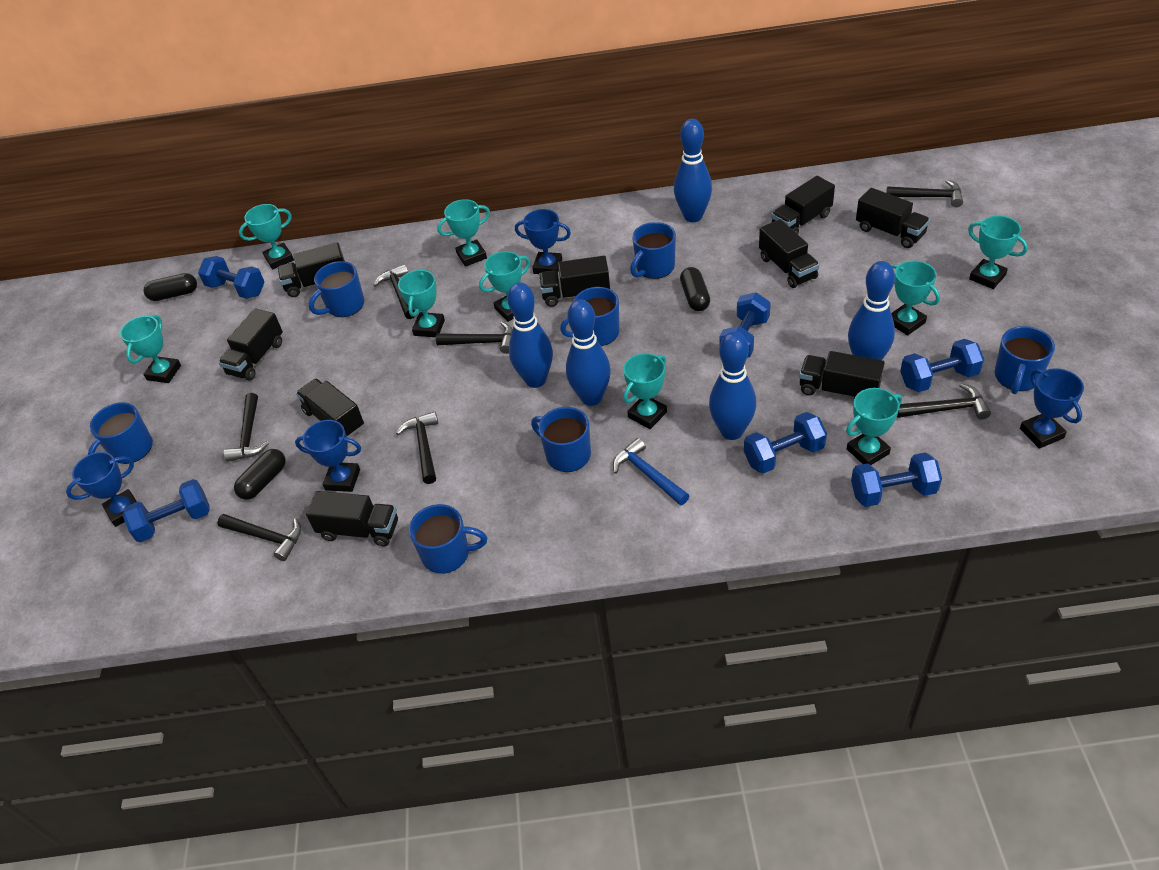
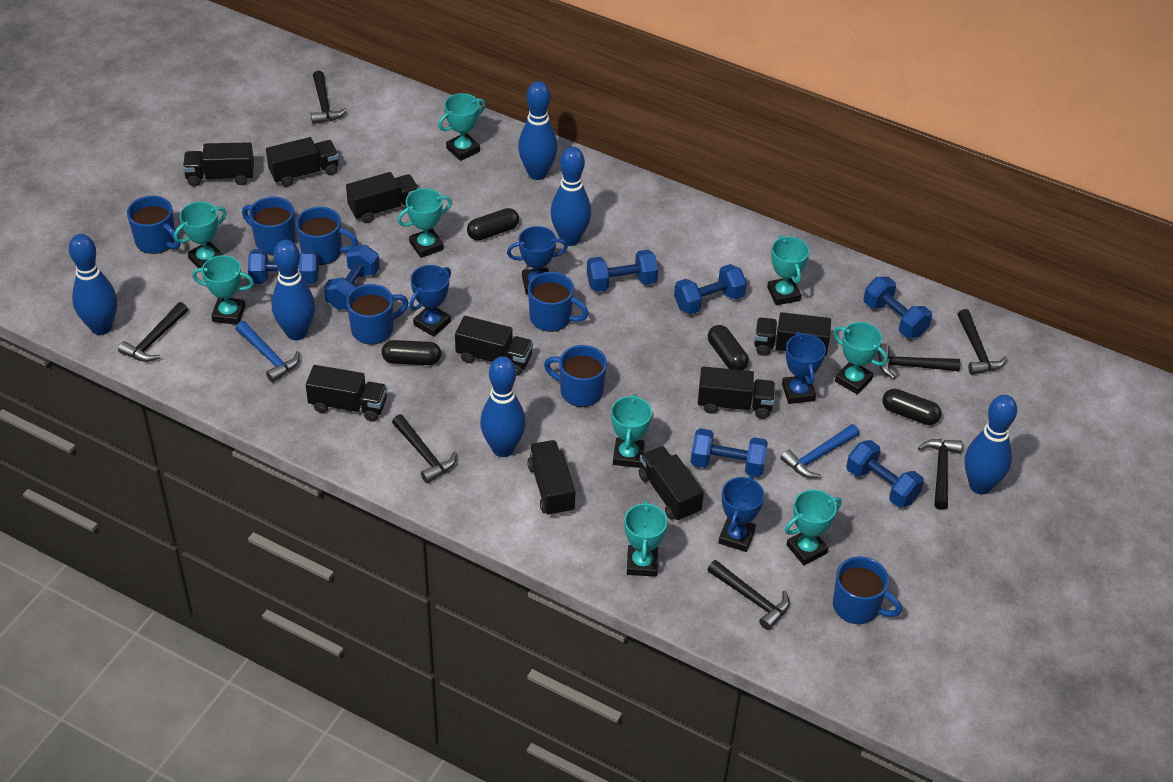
black capsule: [143,273,197,301] [234,449,286,500] [680,267,710,311] = 3 -> [382,340,441,365] [467,208,519,241] [708,325,749,370] [882,389,941,425] = 4
blue bowling pin: [507,282,553,388] [566,299,611,406] [674,119,712,222] [709,331,756,440] [848,261,895,360] = 5 -> [69,234,117,335] [271,240,315,340] [480,356,526,457] [518,81,558,180] [550,147,591,246] [965,395,1017,495] = 6
blue dumbbell: [123,479,210,542] [198,256,265,299] [720,292,771,358] [744,412,827,473] [851,452,942,507] [900,339,984,392] = 6 -> [248,249,319,284] [324,244,380,310] [587,250,658,292] [674,264,747,314] [691,428,768,477] [846,440,924,508] [864,277,932,338] = 7
blue hammer: [613,438,689,505] = 1 -> [236,321,300,382] [781,424,859,478] = 2

